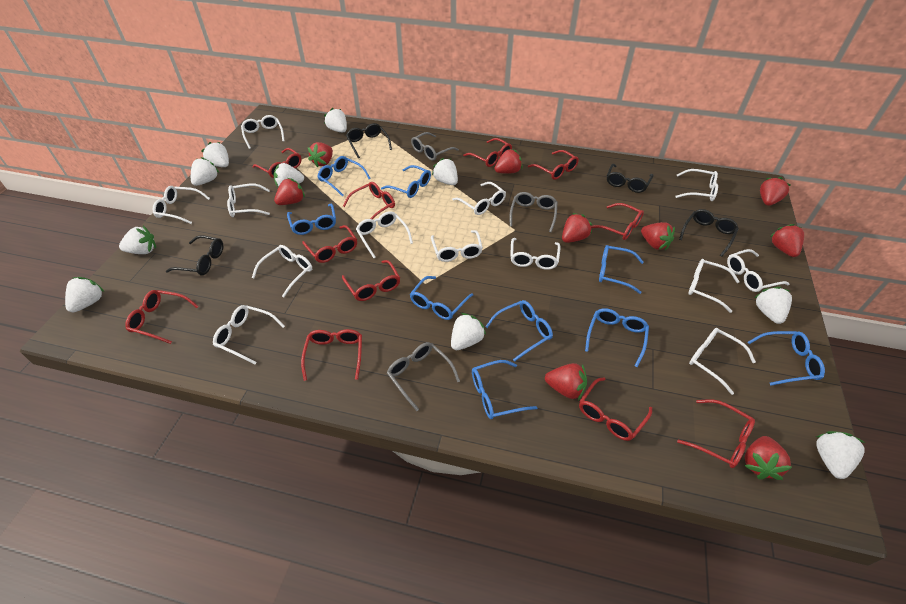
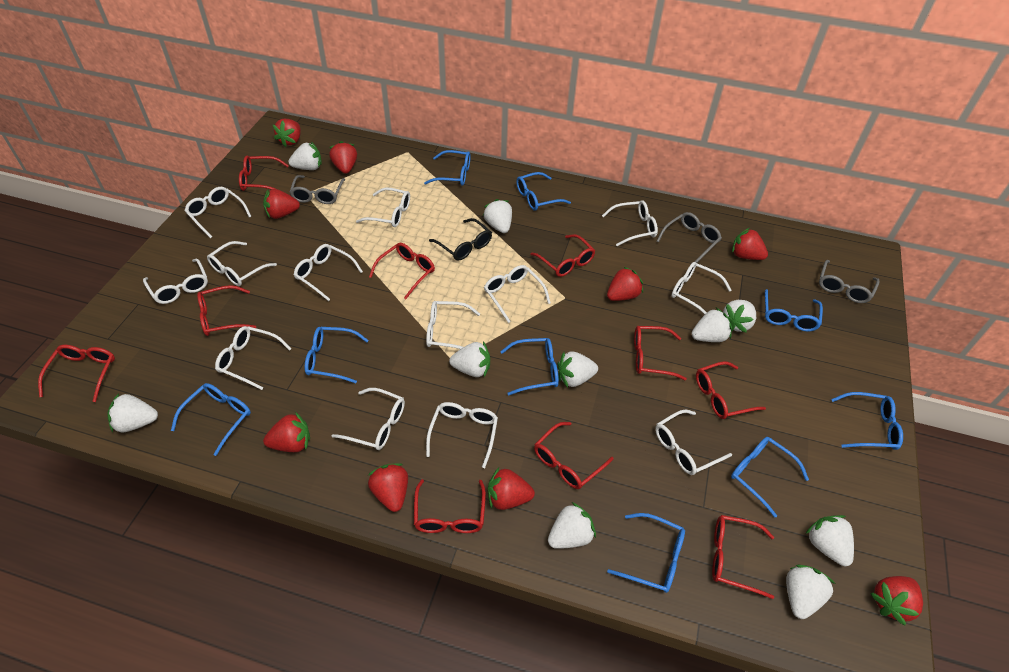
black glasses: [166,235,223,275] [346,123,392,158] [607,164,654,193] [679,209,739,257] = 4 -> [429,218,492,261] = 1
red glasses: [125,290,199,344] [253,148,302,178] [301,329,362,381] [302,225,357,263] [342,260,400,301] [343,182,395,220] [463,138,512,167] [528,150,579,180] [579,377,652,441] [591,203,644,240] [677,399,755,468] = 11 -> [38,345,115,402] [197,285,256,336] [239,156,289,191] [369,243,435,299] [414,479,486,533] [530,234,595,277] [534,422,614,489] [634,326,687,380] [696,361,766,419] [712,515,774,599] = 10

